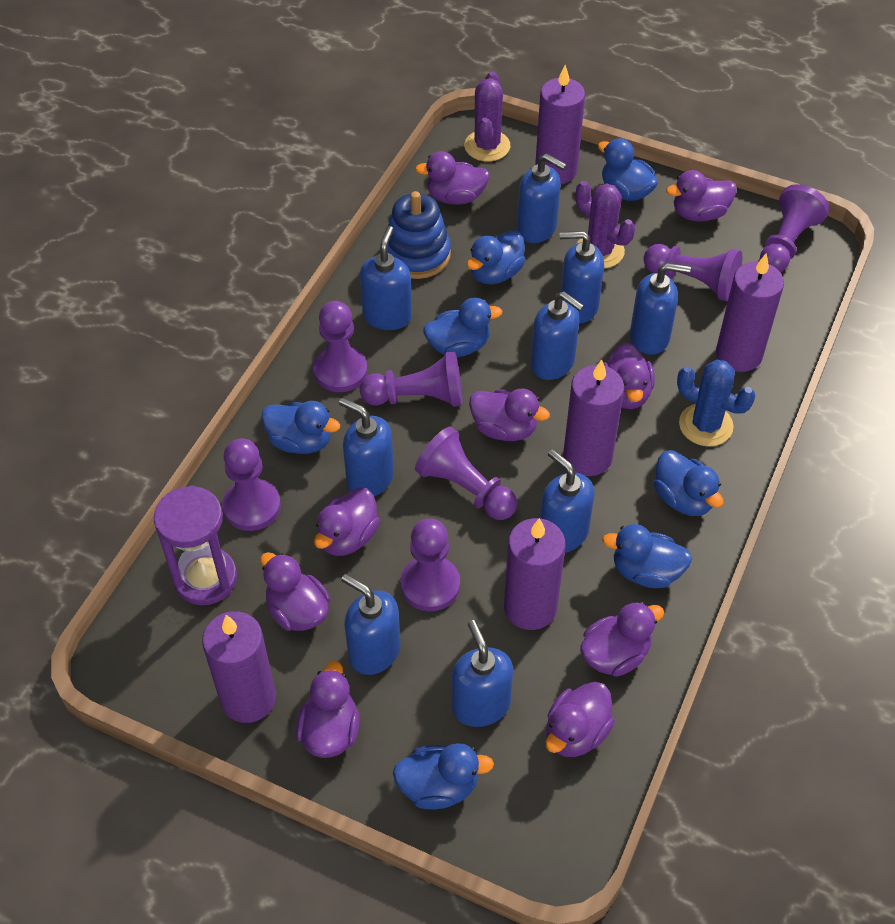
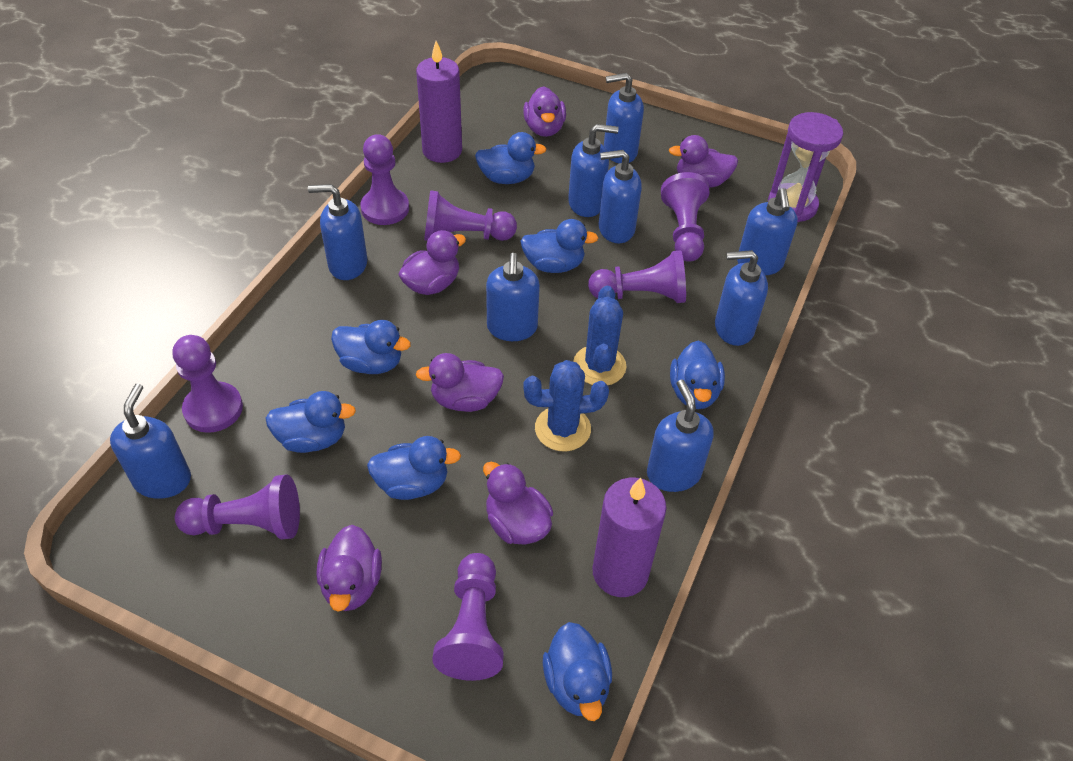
blue cactus: [677,360,755,446] = 1 -> [523,360,609,451] [573,286,627,385] = 2
blue stacking toy: [388,191,451,279] = 1 -> none = 0
purple cactus: [464,72,510,161] [576,181,635,268] = 2 -> none = 0
purple candle: [202,611,276,723] [504,518,565,630] [535,65,585,184] [563,360,624,476] [716,253,784,372] = 5 -> [416,41,462,163] [593,478,667,597] = 2
purple duck: [260,552,331,631] [296,661,360,758] [314,488,380,556] [415,151,490,205] [469,389,550,441] [546,682,615,757] [580,602,664,677] [603,342,655,409] [666,170,737,222] = 9 -> [317,525,382,612] [398,230,466,295] [416,353,504,412] [483,462,553,545] [523,86,566,137] [669,135,738,188] = 6

